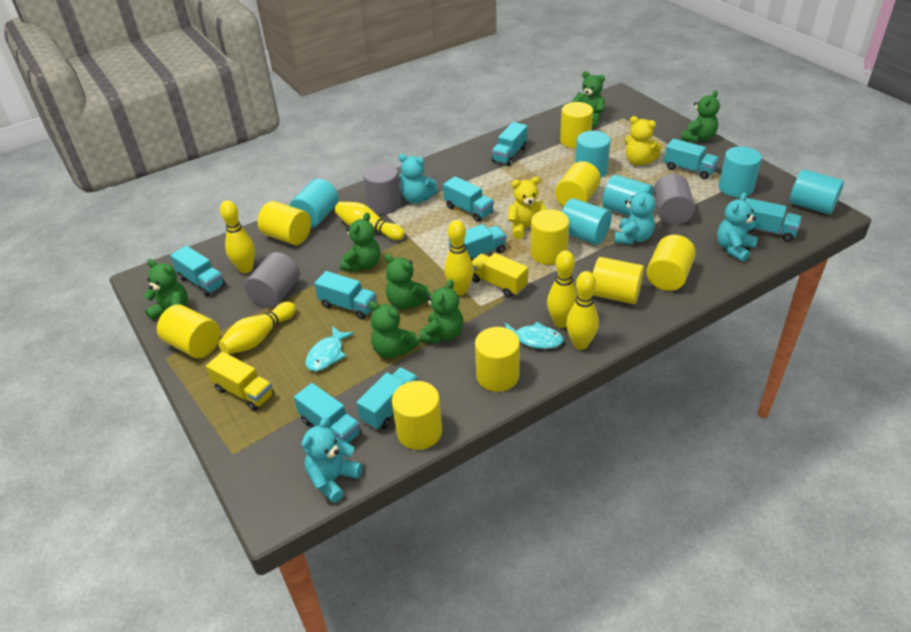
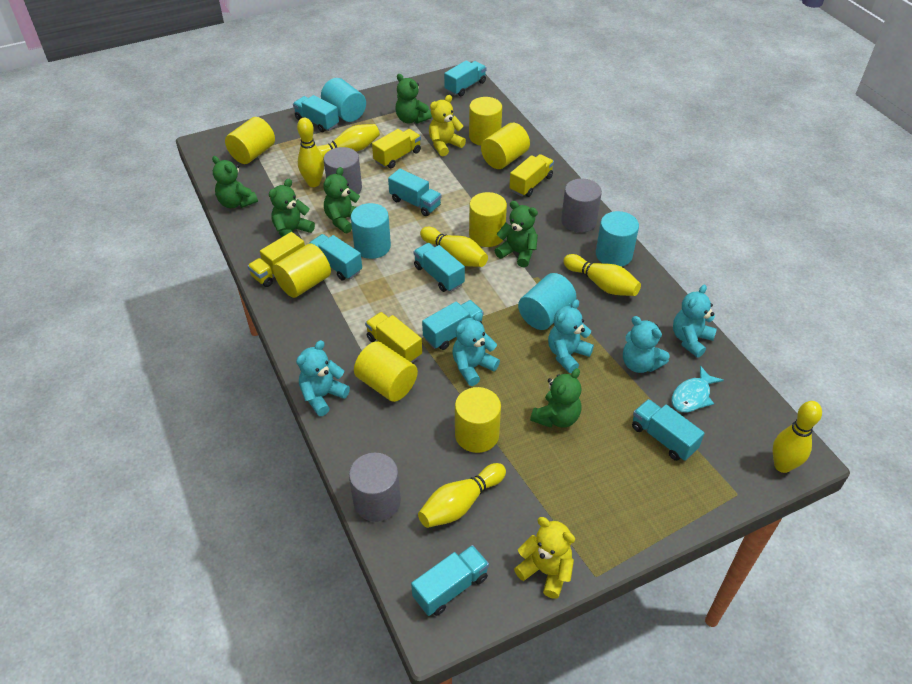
green teddy bear: [144,259,188,320] [340,212,380,272] [368,301,419,358] [384,254,431,310] [419,279,463,344] [572,71,605,127] [681,90,720,142] = 7 -> [212,156,258,208] [269,179,315,237] [323,167,360,233] [395,74,432,124] [495,201,538,267] [530,368,582,428] = 6
turquoise cylinder: [290,179,339,228] [562,198,612,245] [575,131,610,178] [602,175,653,216] [719,146,762,197] [790,169,844,215] = 6 -> [321,78,366,122] [351,203,391,259] [518,273,576,330] [596,211,639,267] = 4
turquoise fish: [306,326,355,371] [505,322,564,349] = 2 -> [671,366,724,412] = 1
turquoise teddy bear: [302,417,362,503] [398,154,438,203] [614,185,655,244] [717,193,758,262] = 4 -> [296,340,350,416] [452,312,500,386] [548,299,594,373] [623,316,669,373] [673,285,717,358] = 5
turquoise truck: [170,246,225,296] [294,383,361,443] [314,271,377,320] [356,367,419,430] [443,176,494,222] [449,224,507,261] [492,122,528,166] [664,139,719,179] [746,198,802,242] = 9 -> [293,95,339,132] [309,234,362,280] [388,169,441,216] [411,545,489,616] [413,243,465,292] [422,300,484,350] [444,61,486,96] [632,399,705,461] = 8
yellow cylinder: [157,305,220,358] [258,201,311,245] [392,381,442,450] [475,327,520,392] [530,209,569,265] [555,161,601,207] [560,102,593,148] [593,257,644,304] [646,235,696,291] = 9 -> [225,117,275,164] [273,243,331,298] [354,341,418,402] [455,387,501,453] [469,97,502,146] [469,192,507,247] [481,123,530,169] = 7
yellow truck: [206,352,274,411] [472,253,528,297] = 2 -> [248,232,305,287] [365,312,422,363] [372,129,421,168] [509,154,554,197] = 4

